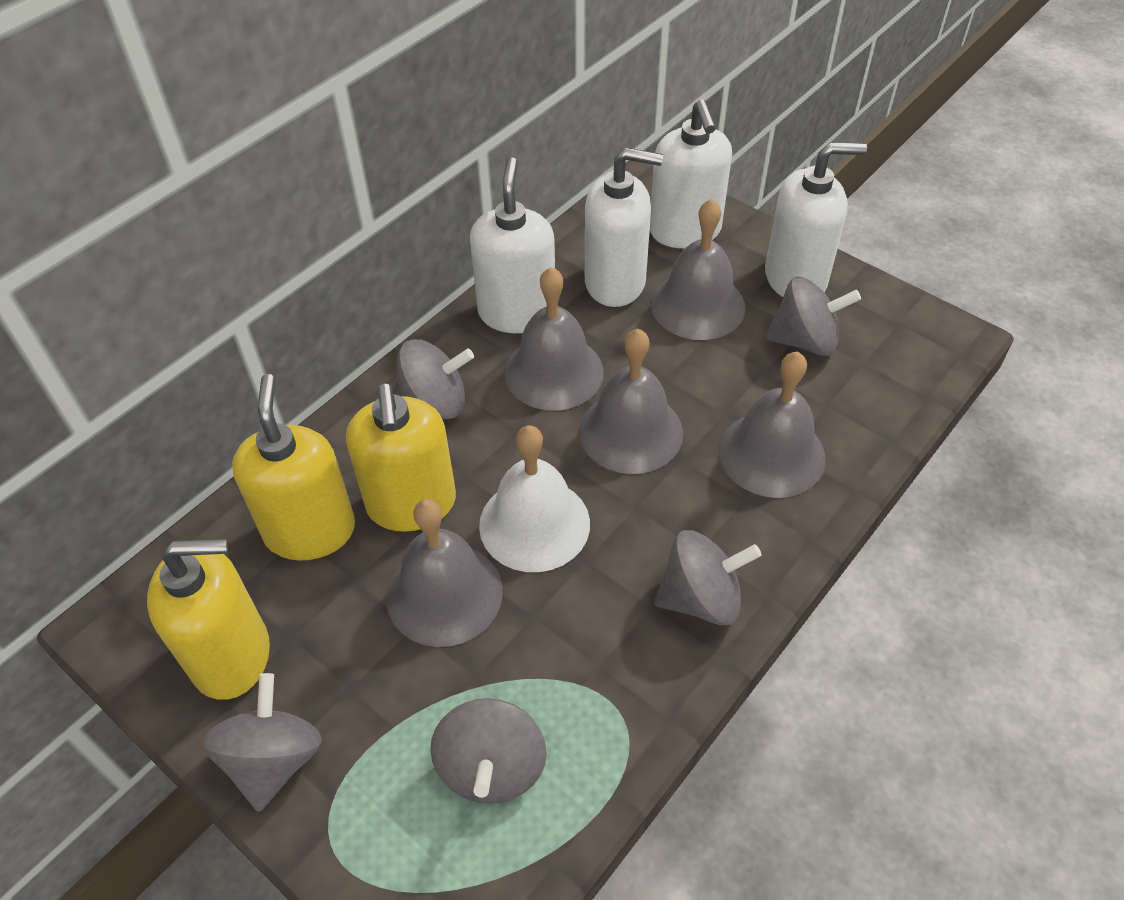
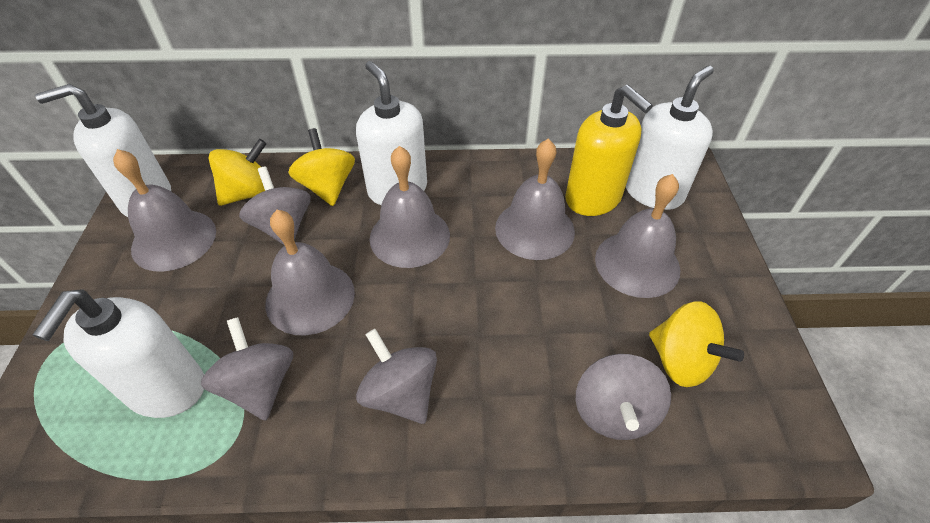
grey spinning top: [202,673,322,812] [393,339,474,420] [430,698,547,804] [654,530,762,626] [765,277,861,356] = 5 -> [201,317,293,421] [239,167,311,245] [356,329,437,424] [576,354,671,440] = 4
white bell: [479,425,590,572] = 1 -> none = 0
yellow soap dispenser: [147,538,270,700] [232,374,355,561] [346,383,456,532] = 3 -> [565,85,653,216] = 1
yellow spinning top: none = 0 -> [209,139,267,206] [289,128,355,206] [649,301,744,387] = 3

